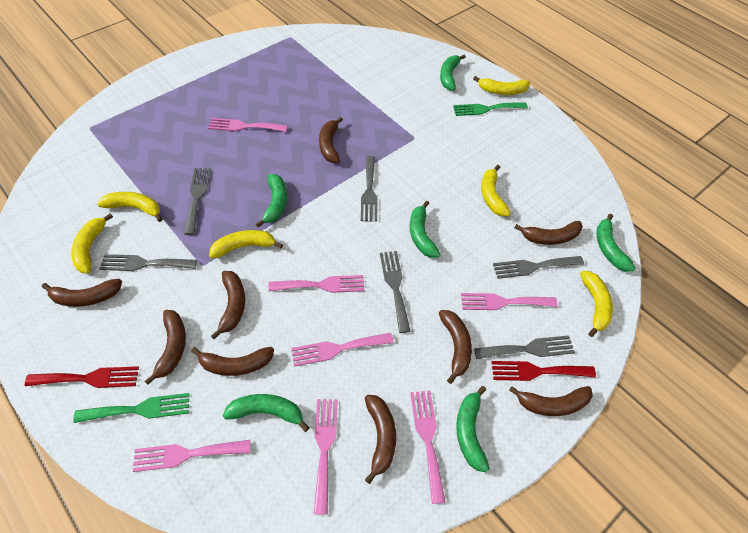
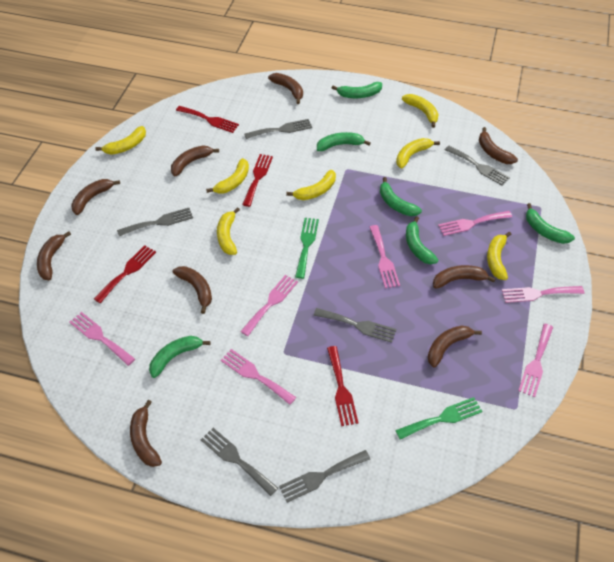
red fork: [25,366,139,388] [491,361,596,381] = 2 -> [94,245,156,303] [176,106,239,133] [242,154,273,207] [327,346,358,426] = 4
yellow banana: [71,213,113,273] [97,192,162,222] [209,230,283,259] [473,76,530,95] [481,165,511,216] [580,271,613,337] = 6 -> [95,126,146,155] [206,158,249,194] [217,207,240,255] [286,170,336,200] [396,138,440,169] [402,94,439,128] [487,232,512,280] = 7

